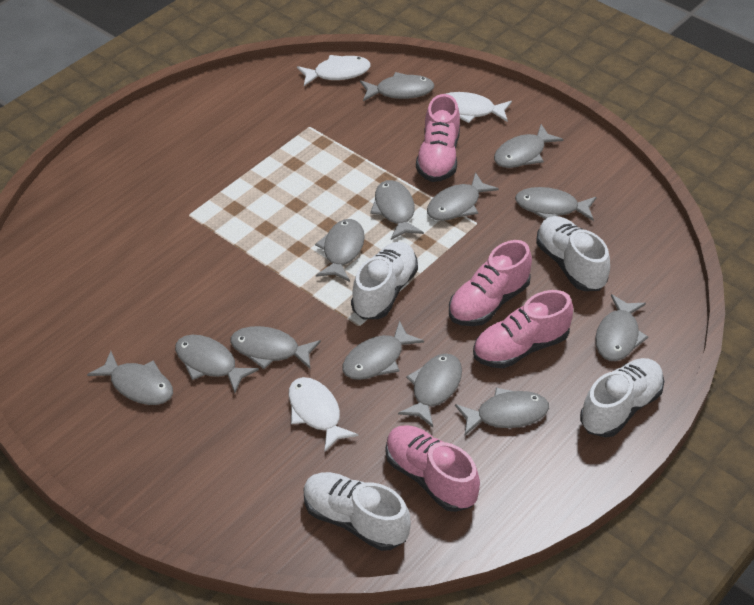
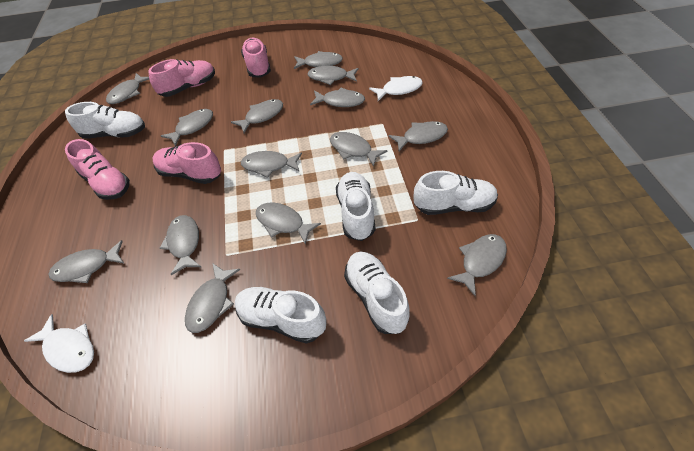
grey fish: [87,351,173,405] [175,335,259,393] [230,326,321,369] [315,219,365,282] [343,320,424,380] [360,72,435,101] [370,180,424,240] [398,353,462,427] [427,172,499,221] [455,387,549,435] [494,124,564,168] [515,187,596,221] [595,294,648,361] = 13 -> [48,240,125,283] [106,73,149,104] [160,215,201,275] [161,109,213,146] [185,263,240,333] [231,99,283,133] [241,151,302,178] [256,202,321,244] [294,51,343,69] [307,66,359,85] [310,88,365,107] [330,132,387,167] [388,121,448,151] [447,234,507,296] = 14
white fish: [288,377,359,452] [297,55,371,86] [446,92,512,123] = 3 -> [24,314,94,373] [369,76,423,101] = 2
white shoe: [304,472,411,551] [351,242,418,319] [536,216,610,291] [580,358,664,438] = 4 -> [65,102,145,139] [235,287,326,344] [336,172,375,241] [344,252,410,334] [414,171,498,215] = 5

